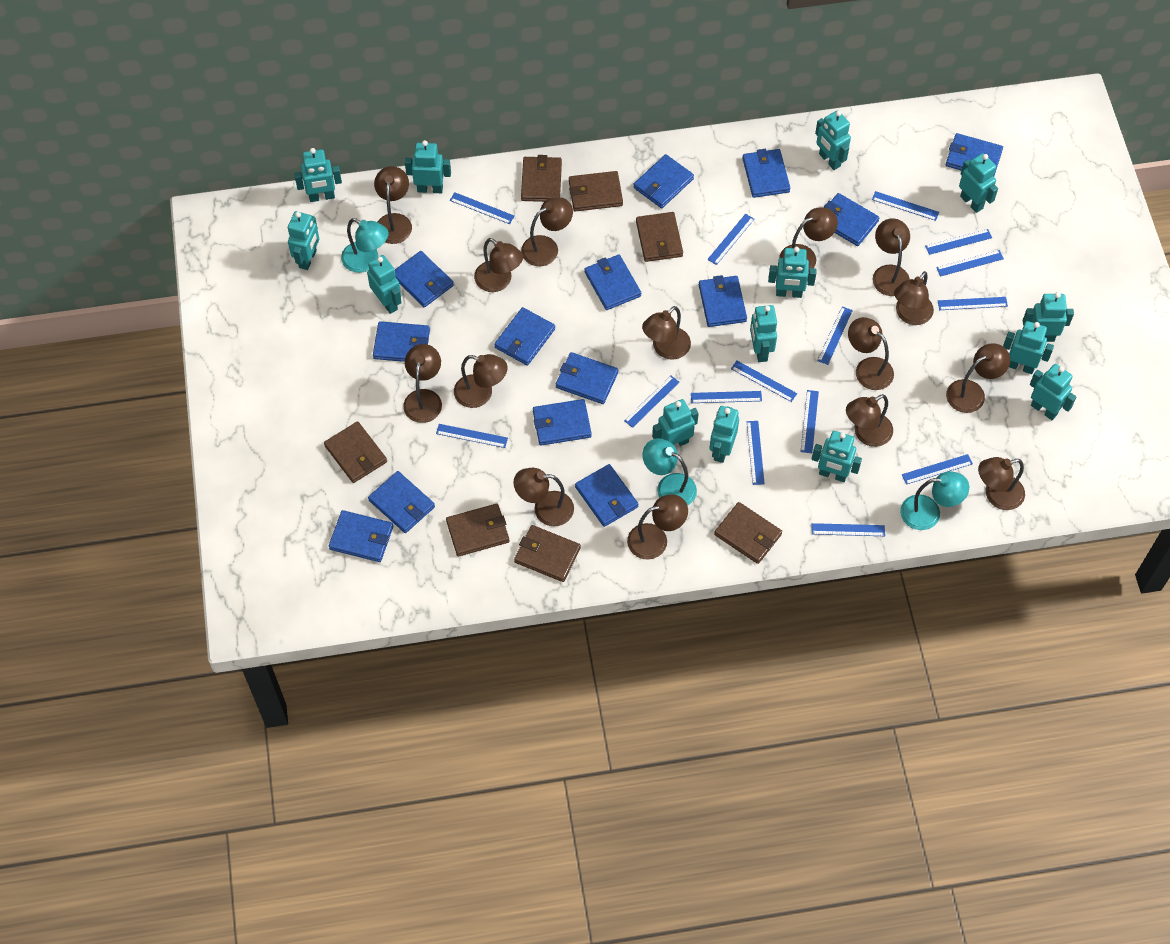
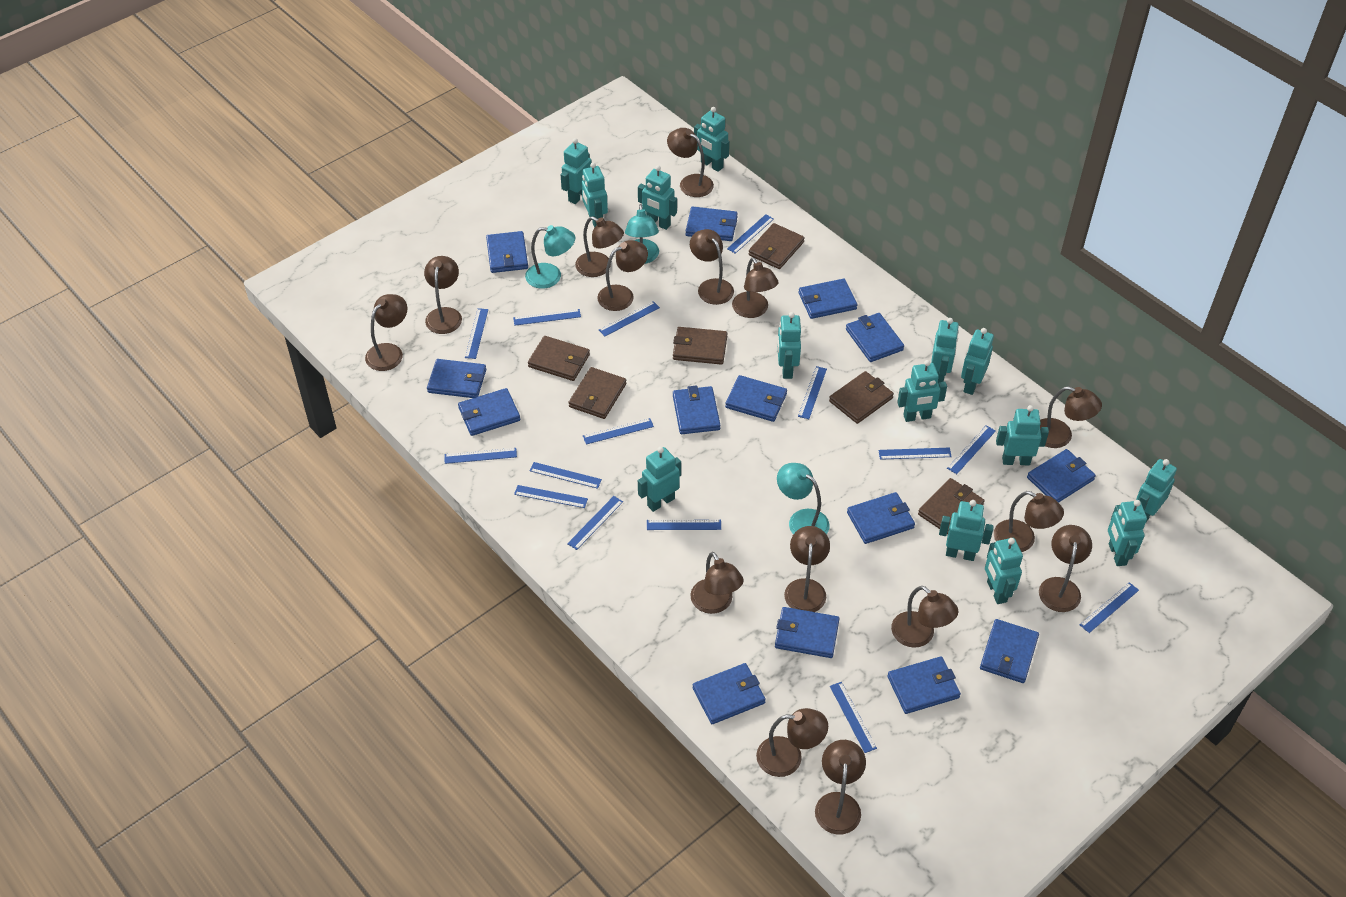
brown wallet: [324,421,387,483] [446,504,509,557] [514,525,581,582] [521,155,562,202] [569,171,623,212] [636,212,683,262] [714,502,782,564] = 7 -> [528,336,590,381] [568,367,626,419] [673,327,727,365] [749,223,805,269] [829,371,894,424] [918,478,984,534] = 6

